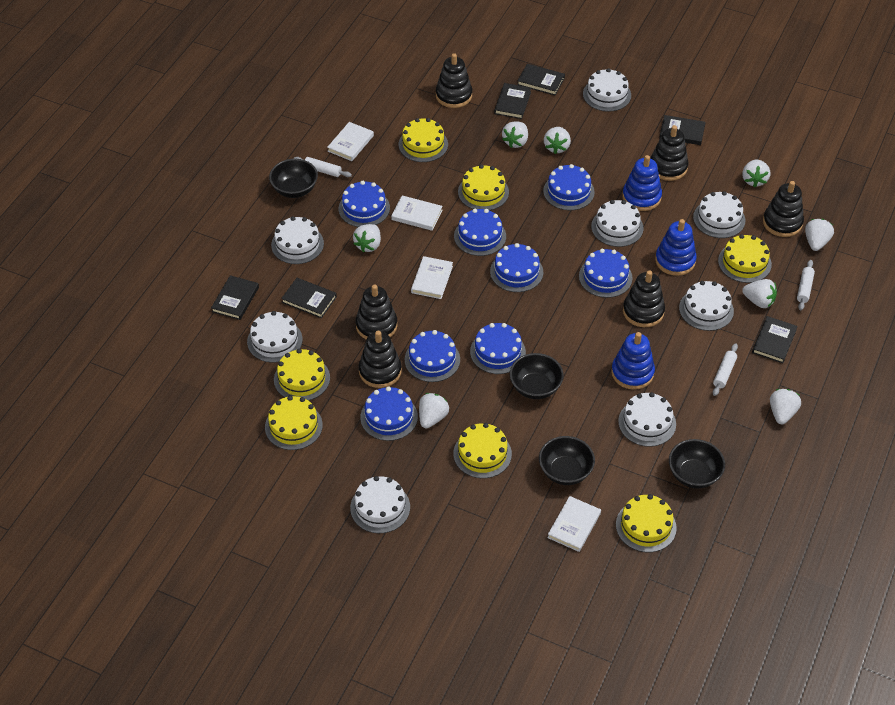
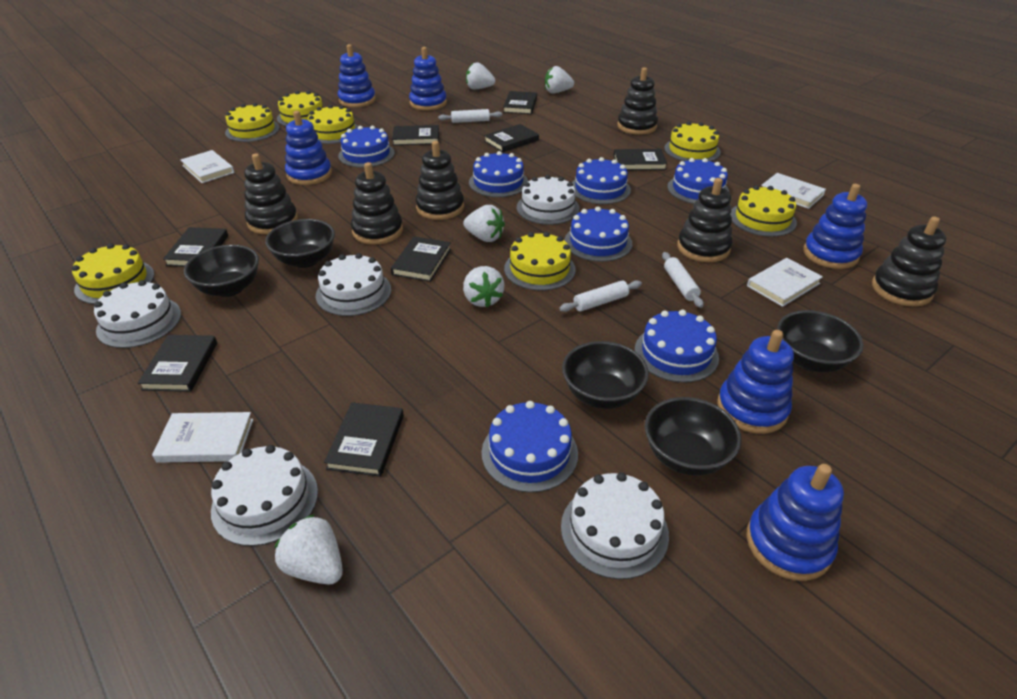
black book: [211,275,259,320] [281,278,337,318] [494,83,531,119] [517,64,565,95] [659,115,706,145] [752,316,798,363] = 6 -> [138,335,217,392] [163,227,228,267] [324,402,404,477] [391,236,451,282] [392,125,439,146] [484,124,539,152] [503,91,537,114] [613,149,667,170] = 8
black bowl: [269,159,318,198] [510,353,564,399] [539,436,595,485] [669,439,725,489] = 4 -> [184,245,259,297] [265,219,335,268] [562,341,649,409] [645,397,742,476] [777,310,864,372] = 5
blue cake: [339,181,390,227] [360,386,418,441] [405,330,460,382] [454,209,506,256] [470,323,526,374] [490,243,543,292] [543,164,595,210] [579,249,633,298] = 8 -> [338,126,395,168] [469,151,528,197] [482,401,578,493] [564,207,632,262] [572,157,631,204] [635,310,719,383] [667,158,729,204] = 7
blue stacking toy: [611,332,655,390] [622,155,662,211] [655,219,697,276] = 3 -> [285,111,332,185] [338,44,376,107] [409,47,447,110] [717,330,794,434] [746,464,844,581] [804,184,867,269] = 6
white cake: [247,311,303,363] [271,216,324,264] [350,476,410,533] [583,68,631,112] [591,200,643,247] [618,392,676,447] [679,281,734,331] [693,191,745,238] = 8 -> [94,280,181,348] [211,445,318,546] [316,253,391,316] [517,175,580,225] [561,472,669,579] = 5
white strawberry: [353,224,381,253] [419,393,449,429] [502,121,528,148] [544,127,571,154] [742,159,770,187] [742,279,777,308] [770,389,801,424] [805,219,834,251] = 8 -> [275,515,343,584] [463,205,505,242] [463,266,504,307] [466,62,495,89] [545,66,574,94] = 5

